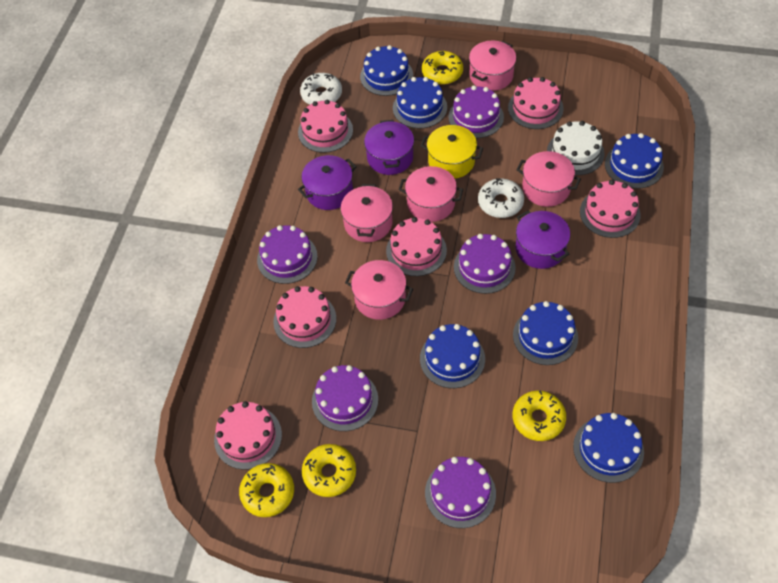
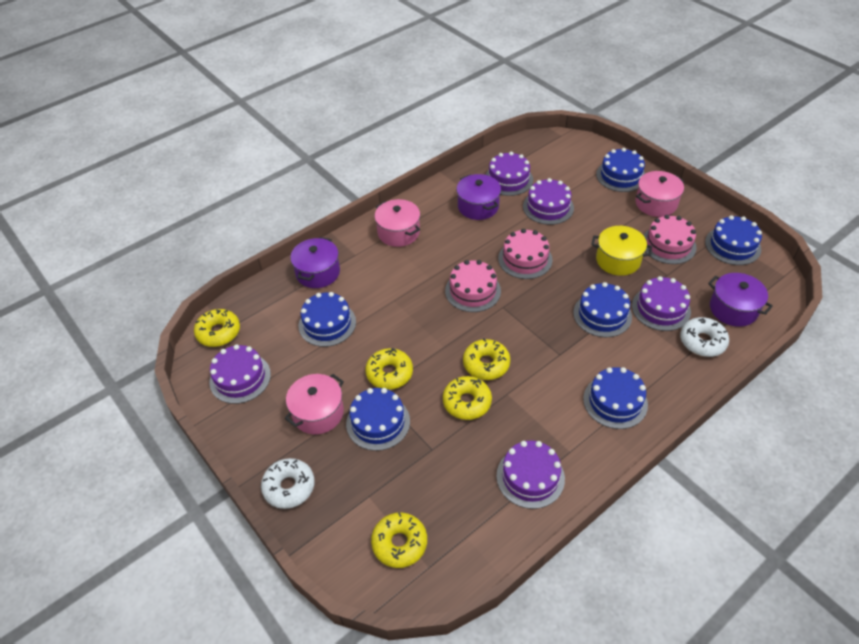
pink cake: [214,401,282,470] [273,286,336,348] [298,100,353,153] [386,217,447,276] [508,77,564,129] [580,180,641,238] = 6 -> [445,260,501,312] [498,229,553,279] [643,215,697,264] = 3
pink pot: [341,184,393,242] [345,260,413,320] [399,166,463,222] [469,41,516,91] [516,151,581,207] = 5 -> [284,374,344,434] [374,199,420,247] [635,171,684,217] = 3
white cake: [547,121,605,175] = 1 -> none = 0
yellow donut: [239,463,294,517] [302,444,356,497] [422,51,463,85] [513,390,566,441] = 4 -> [194,309,240,347] [365,348,413,390] [371,512,427,568] [443,376,492,420] [463,338,510,380] = 5

